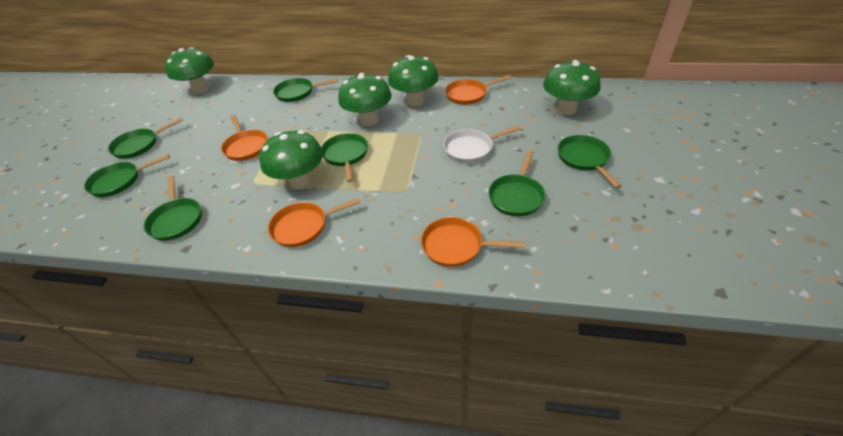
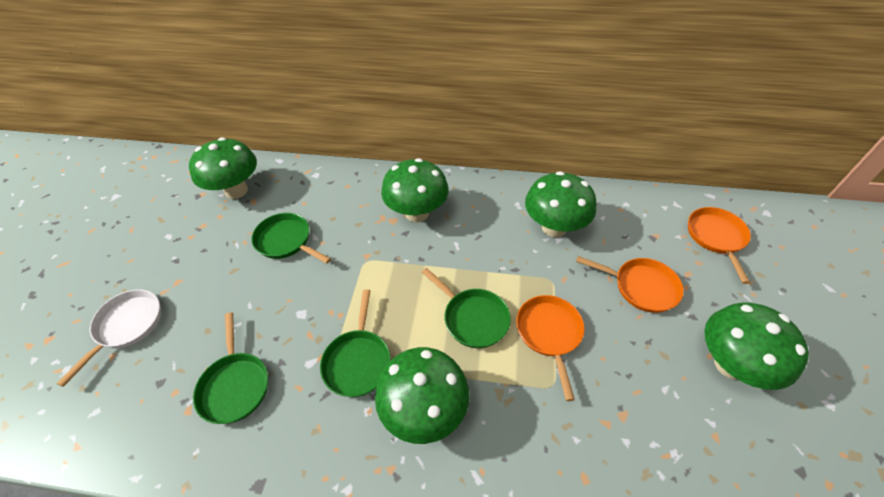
green pan: [84,155,170,197] [108,118,183,159] [143,176,202,241] [273,78,338,102] [321,133,368,182] [488,150,546,216] [557,135,622,188] = 7 -> [193,312,268,424] [251,213,331,264] [320,289,391,397] [422,268,511,348] = 4
orange pan: [221,115,268,161] [268,198,361,247] [421,217,525,267] [445,75,511,105] = 4 -> [516,295,584,401] [576,256,684,313] [688,207,751,284] = 3

